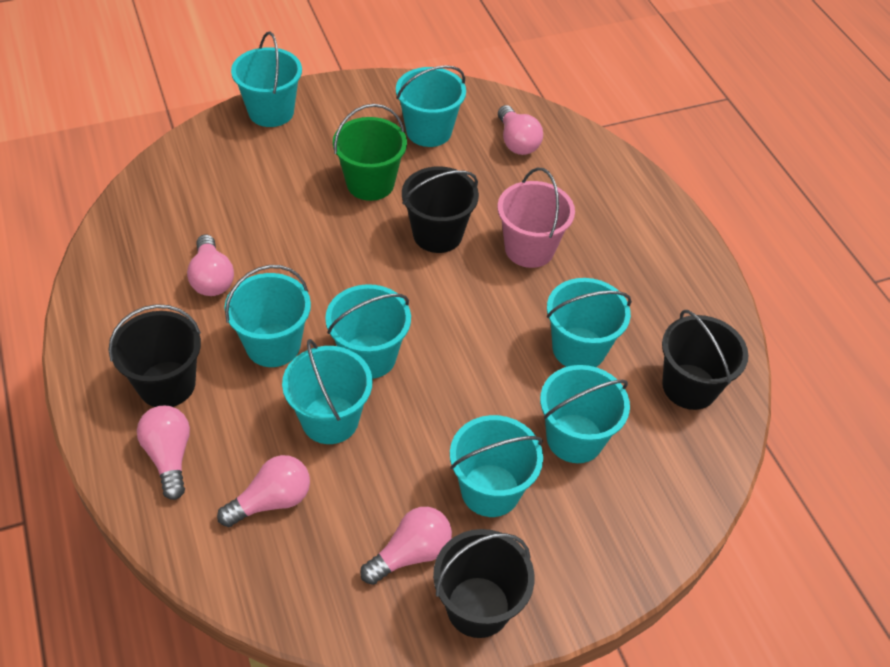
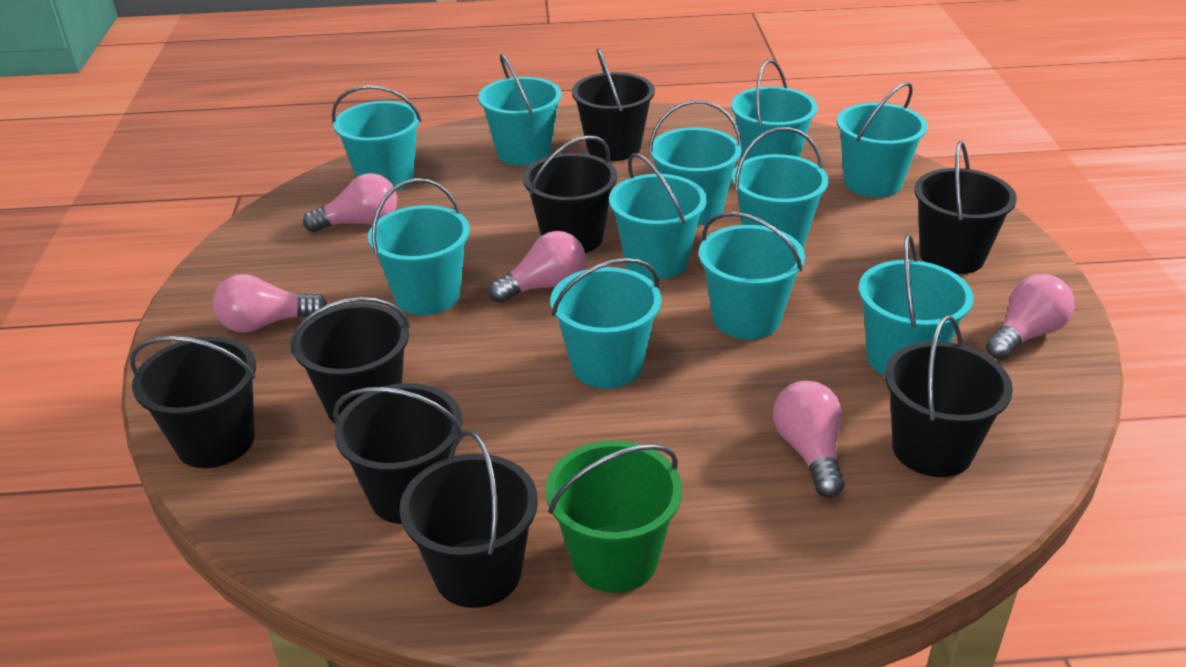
black bucket: [108,304,201,407] [402,166,479,253] [433,529,535,638] [662,310,748,410] = 4 -> [130,336,256,468] [290,297,410,424] [333,383,463,524] [400,430,538,608] [523,135,617,253] [572,48,655,161] [885,315,1013,477] [915,141,1017,274] = 8
pink bucket: [497,168,575,268] = 1 -> none = 0
turquoise bucket: [225,265,311,367] [231,32,302,127] [282,339,372,444] [325,284,411,379] [396,65,466,147] [450,415,543,517] [540,365,630,463] [547,278,632,367] = 8 -> [332,85,422,191] [368,178,470,315] [478,54,562,166] [550,258,661,389] [609,153,707,279] [649,100,742,225] [699,212,805,339] [731,59,818,161] [732,127,828,248] [837,82,927,198] [859,233,973,376] = 11

